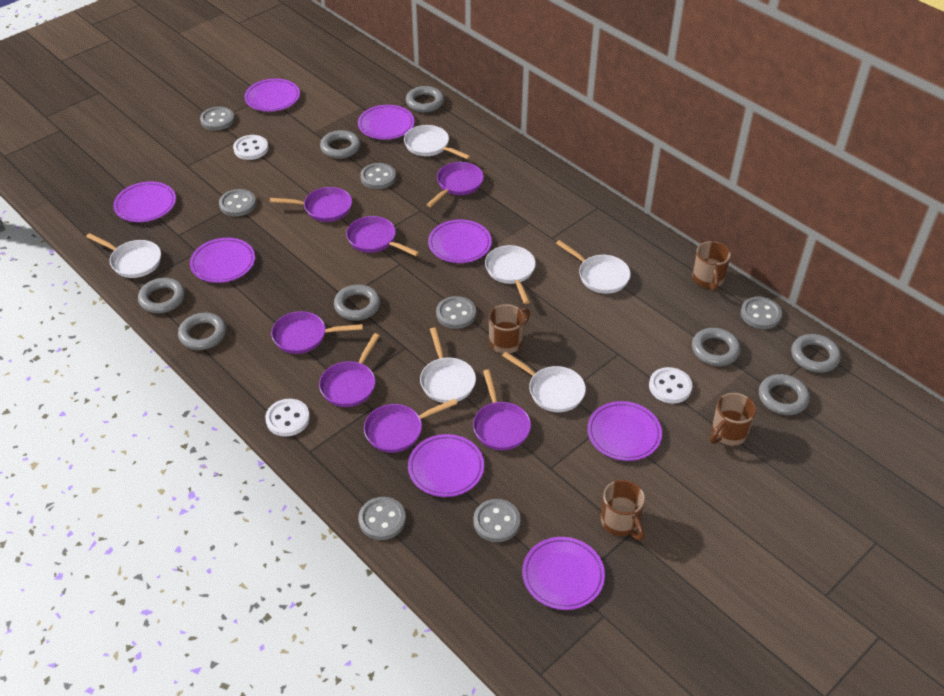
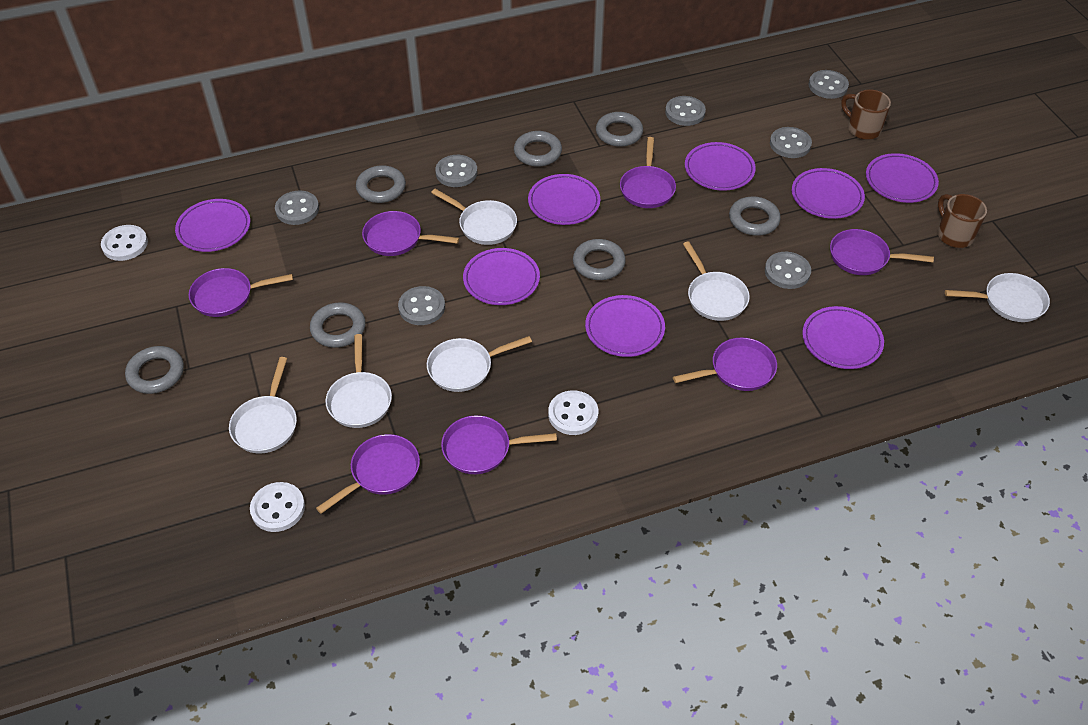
brown mug: [489,304,530,353] [601,480,645,541] [692,241,731,291] [710,393,756,446] = 4 -> [841,89,891,140] [938,194,987,248] = 2
grey ring: [138,278,185,313] [178,312,226,350] [320,130,360,159] [334,284,380,321] [406,86,444,112] [692,328,741,366] [759,374,810,415] [791,334,841,373] = 8 -> [125,346,184,394] [310,302,366,348] [356,165,406,203] [514,131,562,167] [573,239,626,280] [596,112,643,147] [729,197,781,236] = 7

